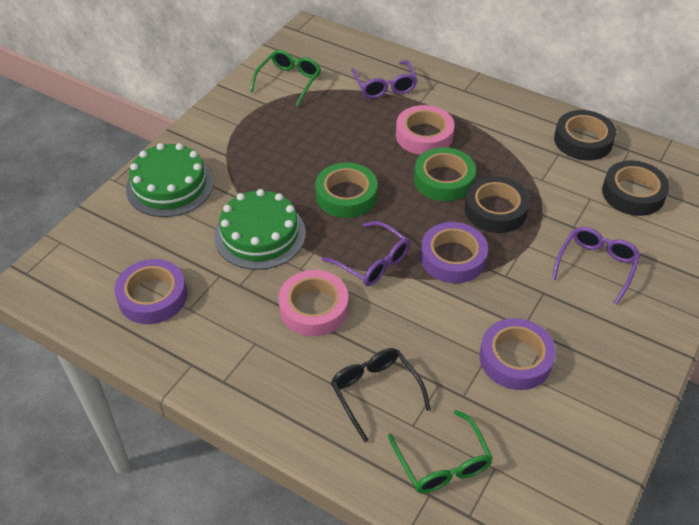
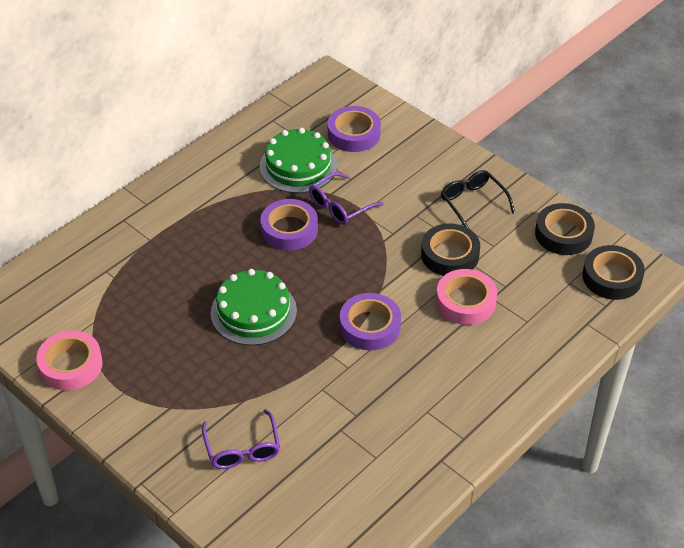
green glasses: [250,50,321,106] [388,410,493,493] = 2 -> none = 0
green tape: [315,163,378,218] [414,147,476,201] = 2 -> none = 0
purple glasses: [322,221,410,286] [351,60,417,98] [552,227,640,305] = 3 -> [202,409,280,469] [309,172,384,225] = 2

